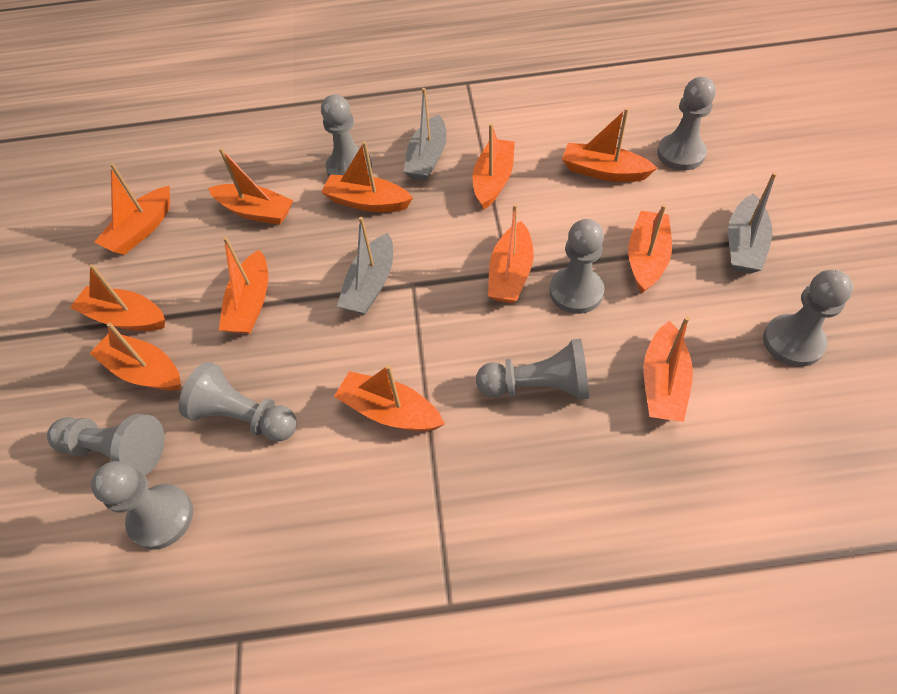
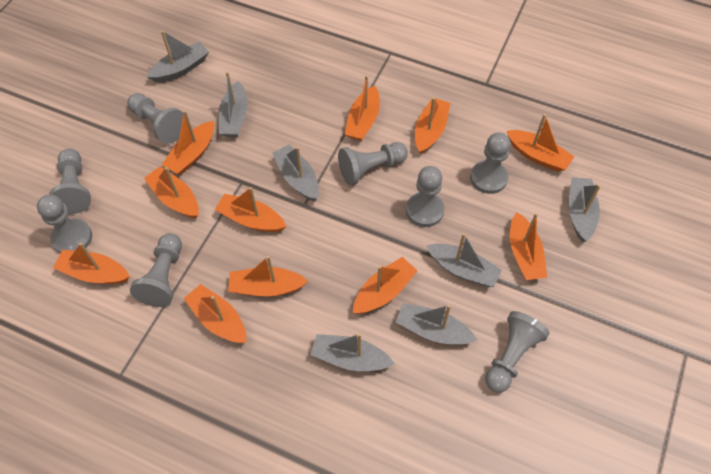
grey boat: [337,217,393,315] [403,88,446,181] [728,172,777,274] = 3 -> [147,30,209,82] [219,71,248,137] [272,145,319,201] [311,333,395,371] [396,303,477,345] [426,233,502,287] [569,177,601,242] = 7
orange boat: [70,264,165,331] [89,323,181,391] [94,163,170,255] [208,148,294,225] [219,237,268,334] [321,141,413,212] [334,365,445,431] [473,123,515,209] [488,204,534,303] [562,108,657,182] [628,204,672,293] [644,316,693,422] = 12 -> [53,243,130,284] [144,167,199,218] [162,110,214,175] [184,284,246,343] [215,187,287,232] [228,256,308,297] [345,75,380,141] [353,257,418,314] [415,97,450,154] [507,114,574,172] [510,212,547,280] = 11

